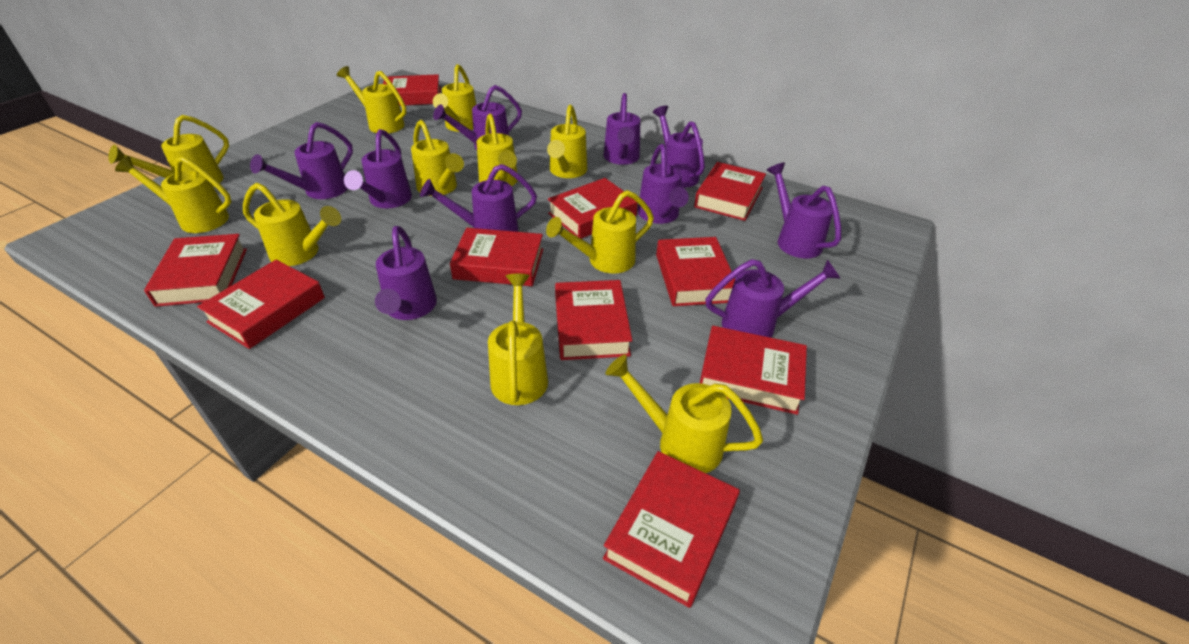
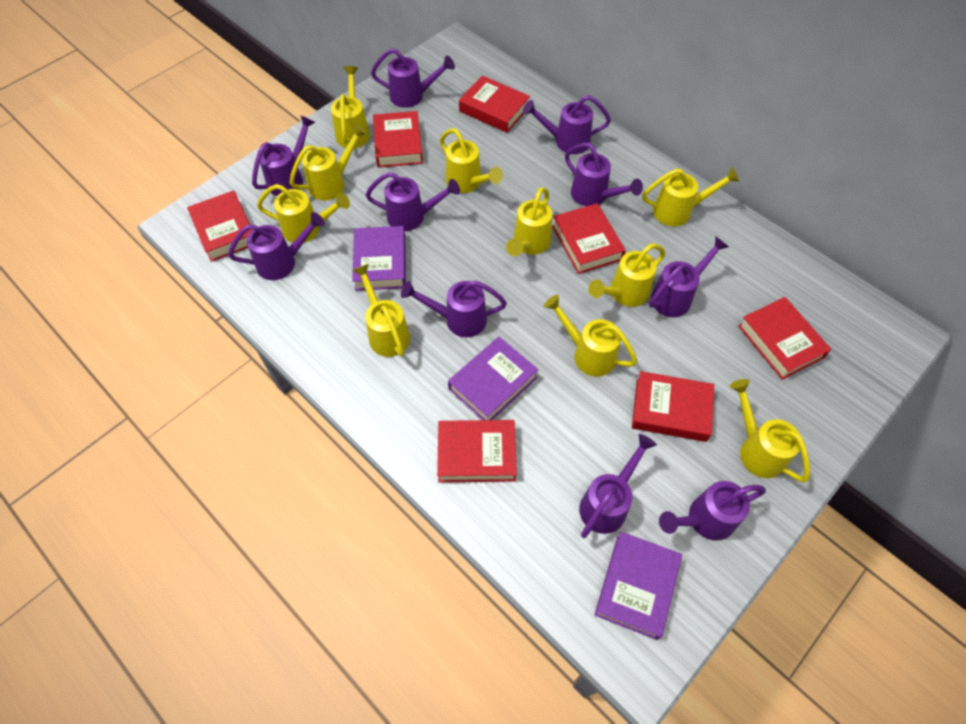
purple book: none = 0 -> [352,226,406,291] [448,337,539,420] [594,532,682,640] = 3
red book: [144,234,247,307] [197,260,325,349] [383,74,441,106] [450,228,543,286] [548,178,638,239] [555,280,632,360] [603,451,740,608] [656,237,735,306] [694,162,766,221] [700,326,807,415] = 10 -> [187,191,252,262] [373,111,423,168] [437,420,517,482] [459,75,530,133] [552,203,626,274] [632,371,714,442] [738,297,831,380] = 7
yellow watering can: [108,115,229,187] [115,156,231,233] [243,183,341,266] [337,66,407,133] [411,120,464,196] [433,64,476,132] [477,114,518,186] [488,274,548,405] [546,190,654,274] [547,104,587,178] [606,355,763,473] = 11 -> [257,184,350,243] [289,124,367,200] [331,66,370,148] [352,264,410,357] [440,128,503,193] [506,187,552,256] [544,295,638,377] [588,244,665,307] [642,167,740,226] [730,379,810,482] = 10

